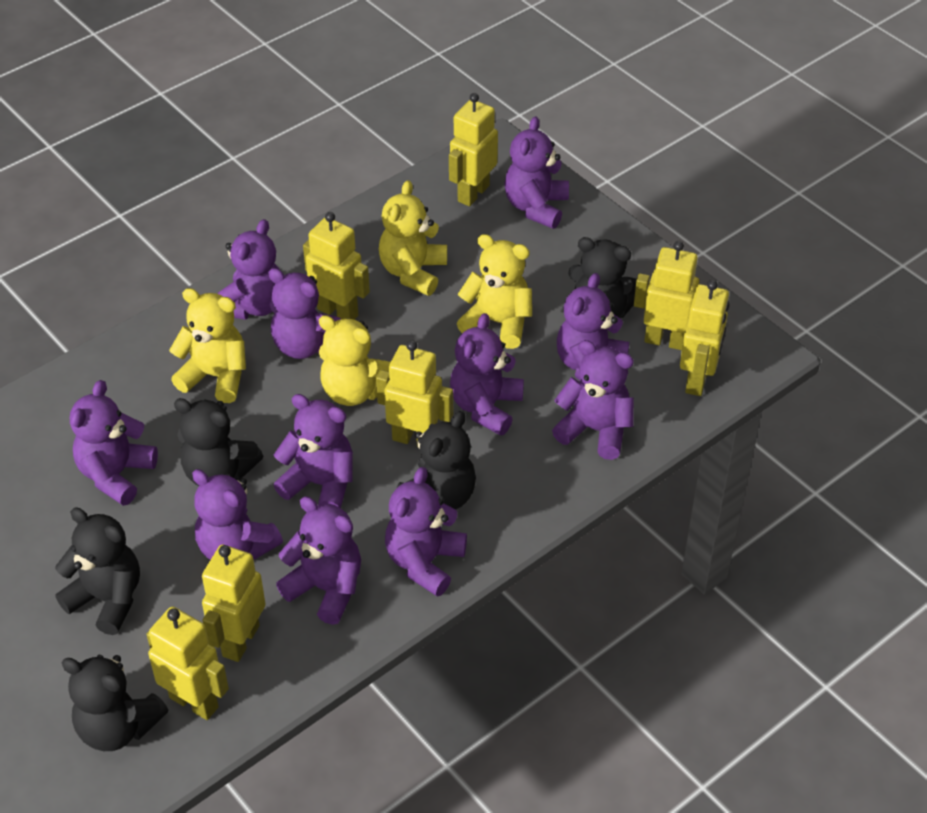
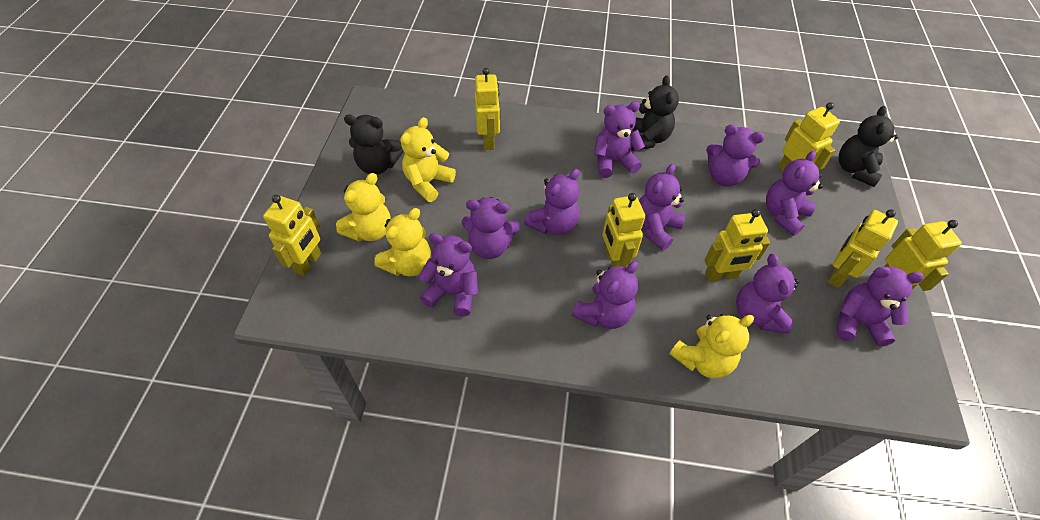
black teddy bear: [55,507,140,635] [61,655,168,751] [174,398,263,486] [396,411,476,510] [568,237,637,318] = 5 -> [344,115,403,175] [631,76,679,151] [839,106,898,187] = 3
purple teddy bear: [70,380,158,506] [192,469,283,560] [218,219,280,320] [268,268,341,359] [274,394,353,508] [276,496,361,625] [385,467,467,597] [450,313,524,436] [504,116,569,229] [552,340,634,460] [557,273,629,381] = 11 -> [418,233,478,316] [462,197,520,259] [524,169,580,235] [572,261,638,329] [594,102,645,178] [639,164,686,250] [706,124,765,186] [736,254,799,334] [766,151,823,236] [836,267,924,347] = 10

